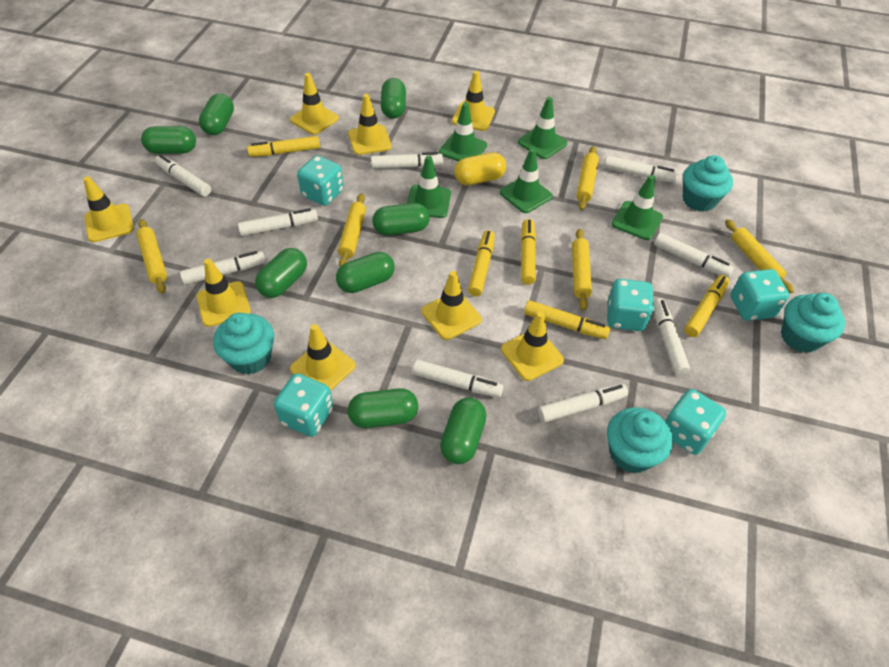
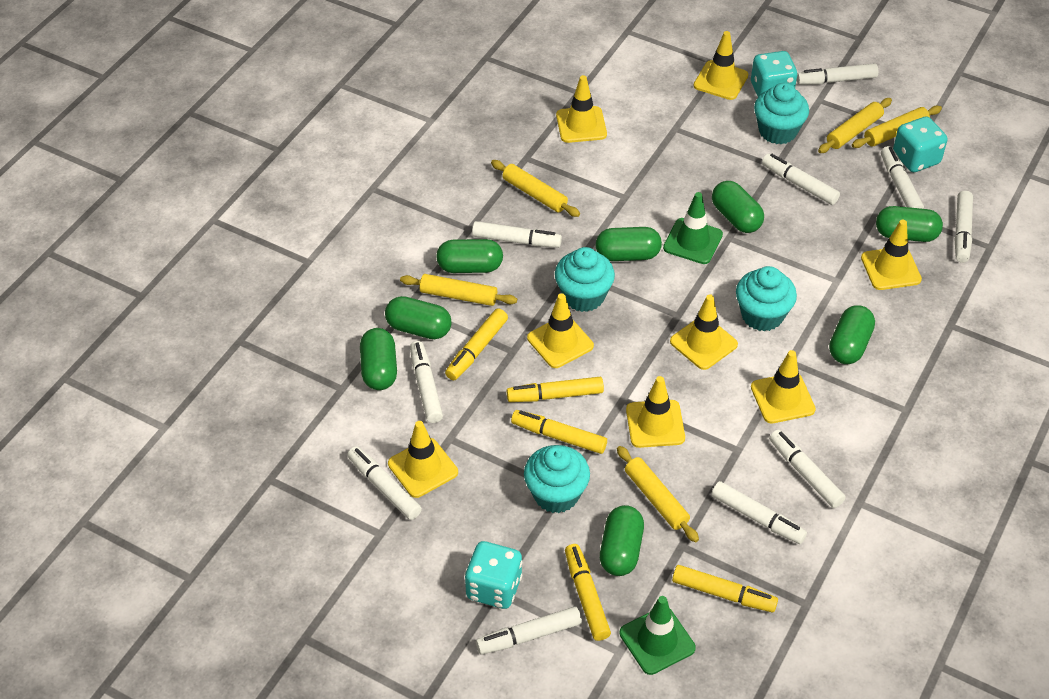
green traffic cone: [407,155,451,218] [439,102,487,162] [500,148,553,213] [518,97,567,159] [612,175,663,240] = 5 -> [620,596,696,675] [663,192,723,264] = 2
turquoise dice: [274,373,333,437] [297,155,344,206] [607,279,654,331] [665,389,726,455] [731,269,789,321] = 5 -> [465,541,522,609] [751,51,798,97] [893,116,948,172] = 3
white marker: [155,154,211,196] [180,251,266,285] [238,208,318,236] [371,152,443,169] [412,360,504,398] [538,384,628,423] [604,155,678,183] [653,298,690,375] [654,233,734,278] = 9 -> [347,446,422,520] [410,341,443,423] [472,221,562,248] [476,607,582,654] [711,481,807,544] [762,153,840,205] [769,430,846,508] [797,63,878,85] [881,146,924,209] [955,191,973,263] = 10
yellow capsule: [454,152,506,185] = 1 -> none = 0

